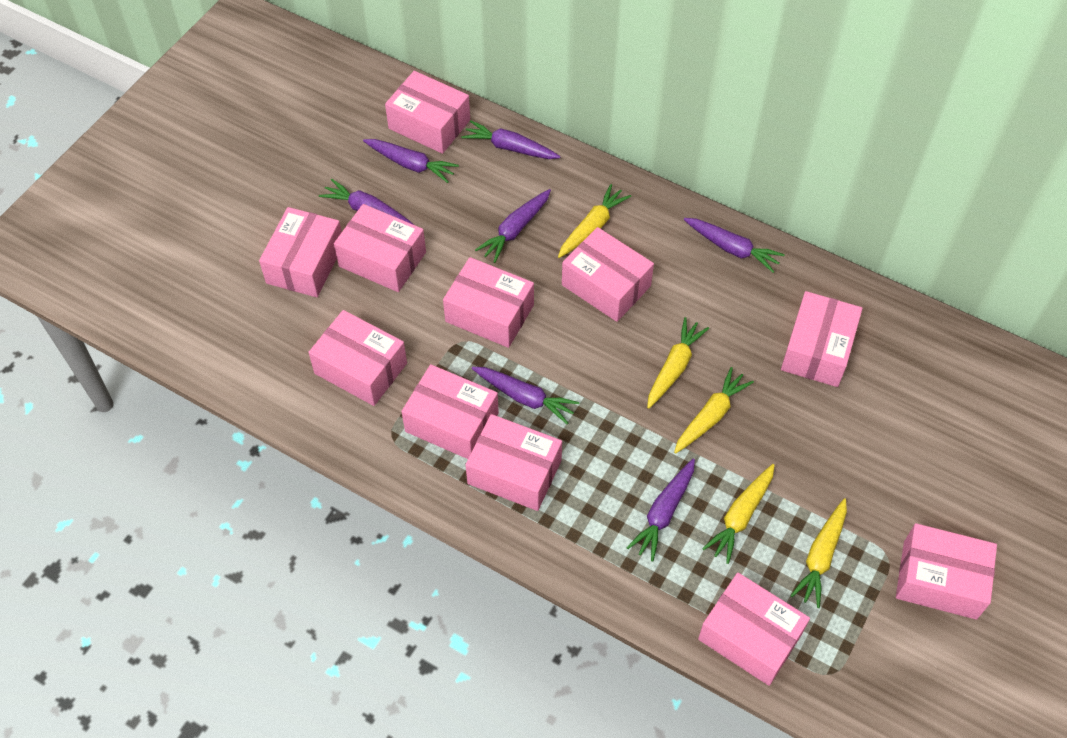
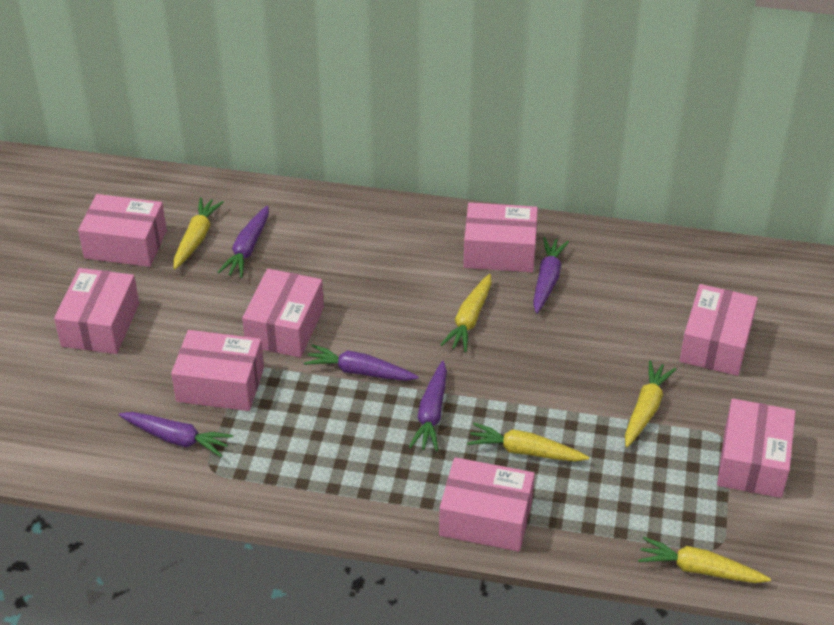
pink box: [259,207,342,297] [308,310,407,406] [334,204,426,292] [385,71,470,154] [401,364,499,459] [443,257,534,348] [466,414,562,511] [562,227,654,322] [698,572,810,686] [781,291,863,387] [896,523,997,620] = 11 -> [54,268,139,354] [78,194,167,267] [171,330,264,411] [242,269,324,358] [439,457,535,552] [463,202,538,272] [679,284,758,376] [717,399,796,498] = 8
purple carrot: [319,179,414,225] [363,139,459,183] [462,120,561,159] [472,367,579,424] [475,189,551,263] [626,458,695,561] [683,218,785,273] = 7 -> [119,412,233,457] [217,205,269,278] [304,344,419,381] [409,361,447,452] [533,237,569,314] = 5

